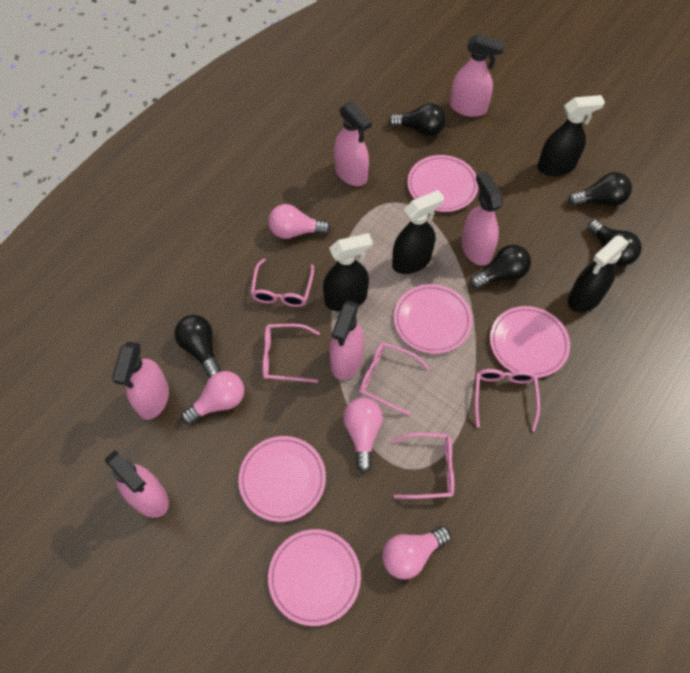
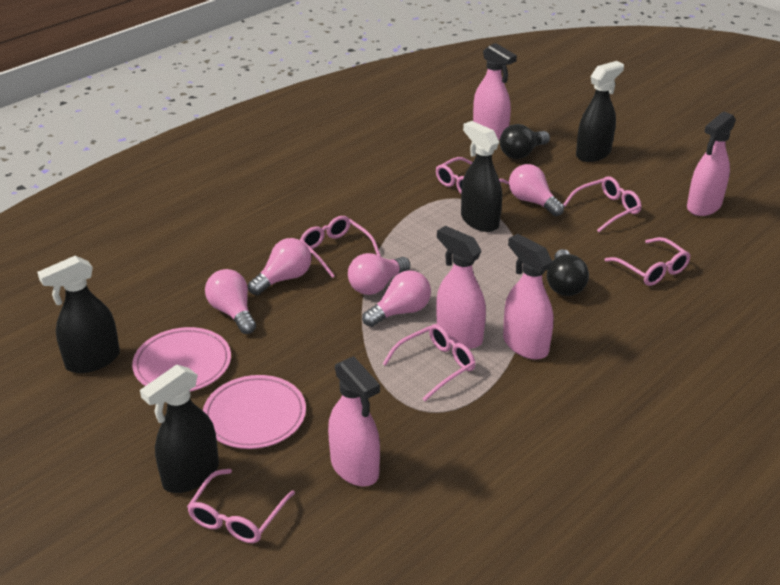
black light bulb: [174,315,221,377] [389,103,446,136] [470,245,531,289] [568,172,632,206] [587,220,642,266] = 5 -> [500,124,550,159] [547,249,589,296] = 2
pink glasses: [250,258,314,307] [262,324,320,383] [359,342,430,416] [392,433,454,499] [475,369,540,431] = 5 -> [187,469,295,543] [300,216,381,278] [383,324,475,401] [436,157,509,194] [563,176,642,232] [605,237,691,286] = 6
pink light bulb: [181,371,244,425] [268,204,331,239] [343,398,383,472] [382,526,451,579] = 4 -> [205,269,256,334] [248,238,311,295] [348,253,410,295] [362,270,431,327] [509,164,564,216] = 5
pink plate: [238,436,326,522] [268,529,361,626] [394,284,472,354] [407,155,478,212] [490,306,570,378] = 5 -> [132,327,231,392] [203,375,306,449] = 2
pink spray bottle: [105,450,169,518] [112,342,169,420] [330,301,364,380] [334,102,372,186] [450,34,505,117] [462,172,503,266] = 6 -> [328,356,380,486] [436,226,486,349] [473,43,517,140] [503,234,553,360] [687,111,736,216] = 5

